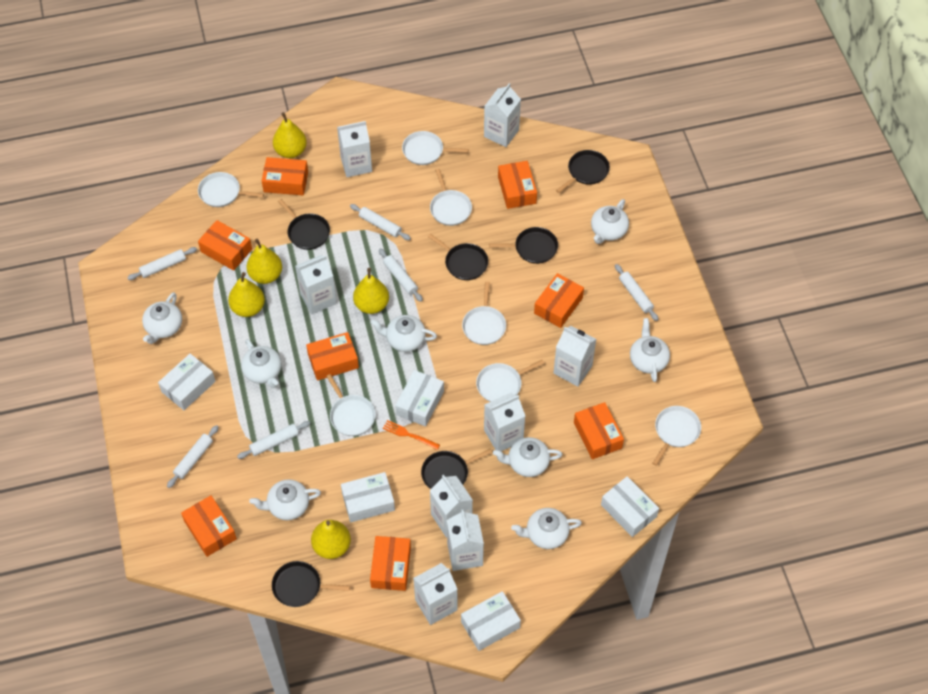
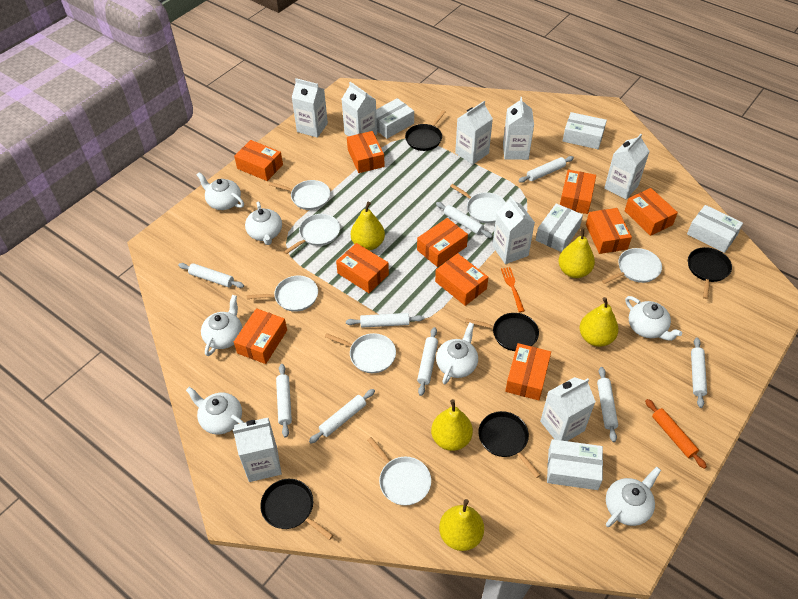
black pan: [272,561,350,607] [278,199,330,250] [421,448,493,489] [428,234,488,280] [489,227,558,264] [556,150,610,193] = 6 -> [260,479,333,540] [405,110,446,151] [466,313,539,351] [478,411,540,478] [688,247,732,299] = 5
orange box: [181,495,237,557] [198,220,252,271] [262,157,308,195] [306,332,359,381] [370,536,411,591] [498,161,537,209] [534,273,584,328] [574,402,624,459] = 8 -> [234,140,283,181] [234,308,287,364] [336,243,389,293] [347,131,385,173] [417,218,468,267] [435,253,488,306] [505,343,551,401] [560,170,596,214] [586,208,632,254] [625,188,678,236] = 10
orange rolling pin: none = 0 -> [645,399,707,469] = 1
white rolling pin: [127,247,197,280] [167,425,219,488] [237,421,311,459] [350,204,411,240] [379,248,423,302] [615,264,659,321] = 6 -> [178,263,244,288] [276,364,292,438] [309,389,375,444] [346,313,424,328] [417,327,438,396] [436,202,492,238] [518,156,574,183] [597,367,618,442] [691,337,707,408] = 9
white teapot: [142,292,182,344] [241,339,282,388] [249,479,321,520] [371,315,437,352] [493,437,563,477] [511,508,582,549] [591,199,629,244] [630,318,670,382] = 8 -> [186,387,244,434] [197,172,244,210] [201,295,242,356] [245,202,282,245] [436,323,478,384] [606,467,661,527] [625,296,682,341] = 7

